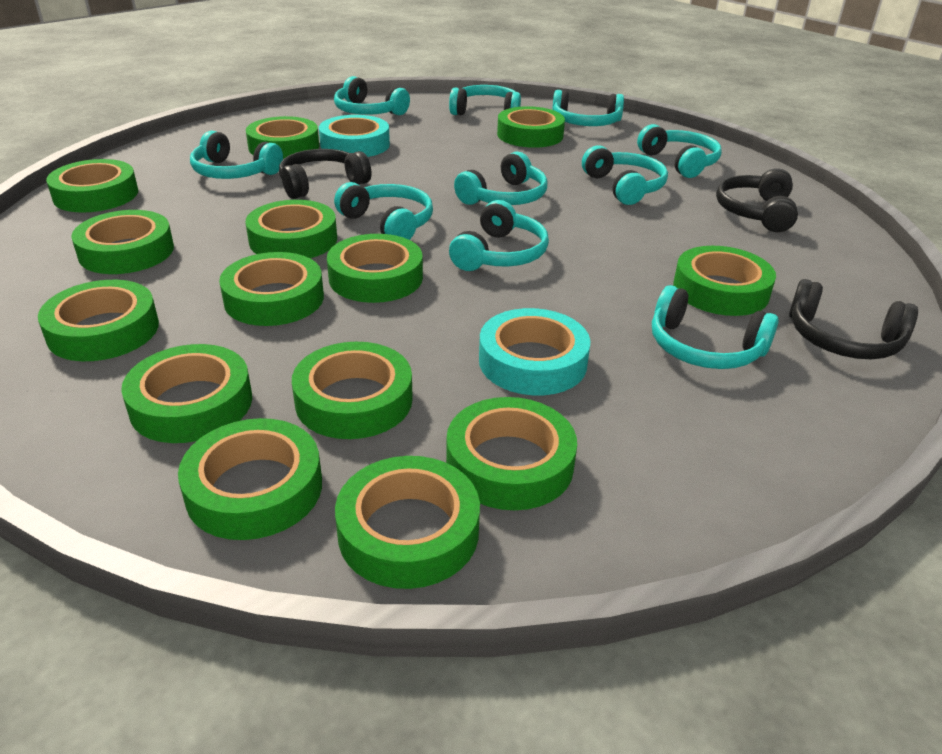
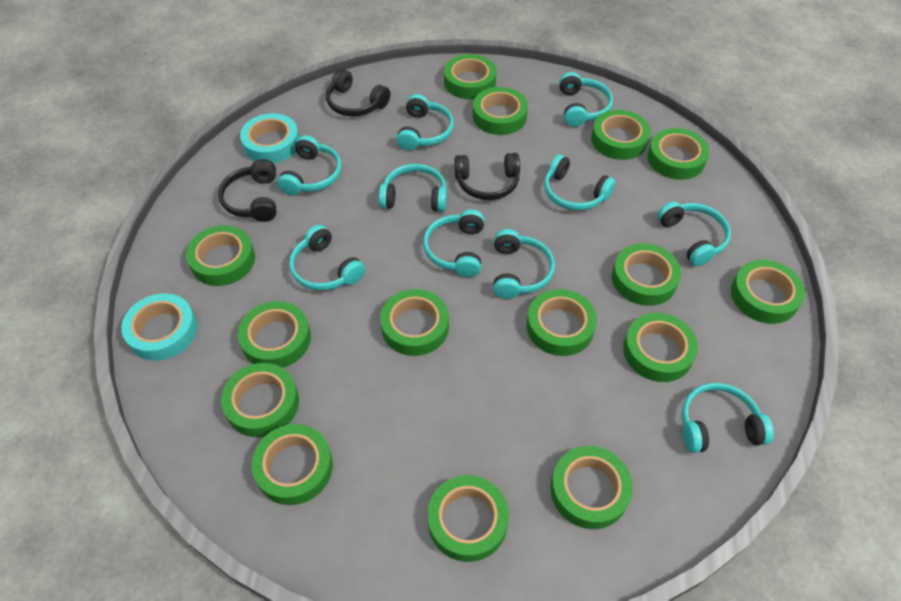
green tape: [38,280,159,361] [46,159,138,213] [71,210,174,274] [121,344,252,443] [178,418,322,540] [219,252,324,326] [246,116,319,159] [246,200,337,258] [292,342,413,439] [327,234,423,303] [335,456,480,589] [446,397,577,510] [497,106,565,148] [673,246,776,316] = 14 -> [186,225,255,286] [221,363,299,437] [238,301,311,368] [251,424,333,505] [380,289,449,356] [427,475,509,562] [444,54,497,99] [473,87,528,135] [526,289,597,356] [550,446,633,529] [591,110,651,160] [612,243,681,306] [623,313,698,382] [647,128,709,180] [731,260,805,324] = 15

